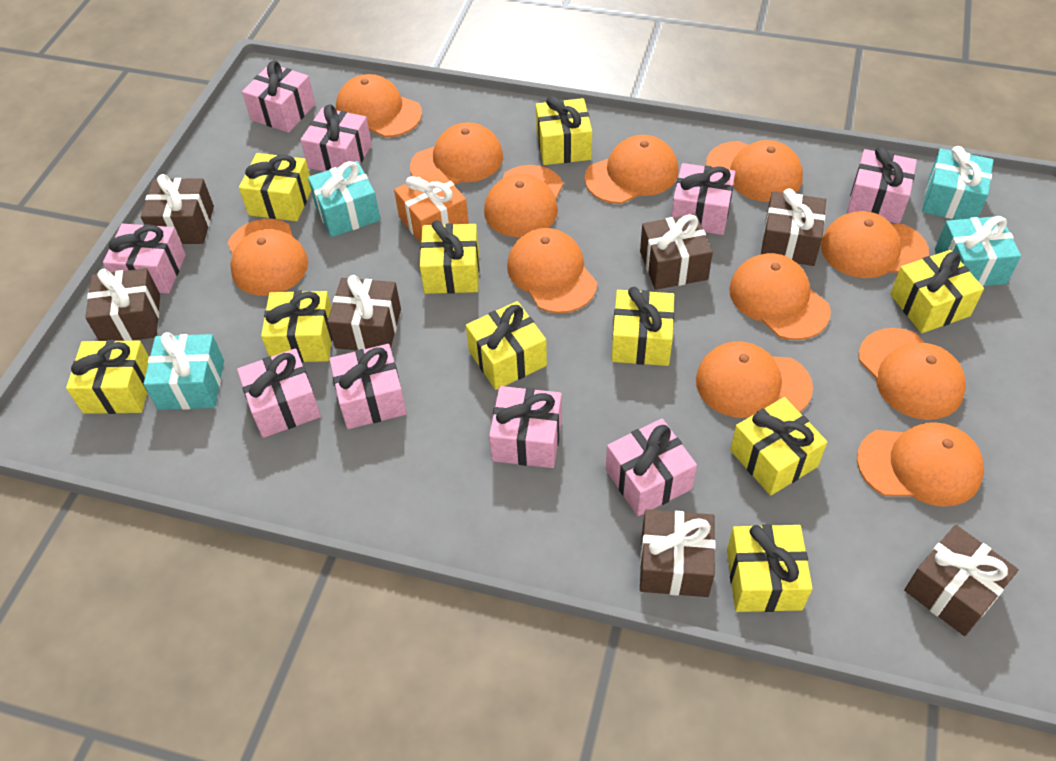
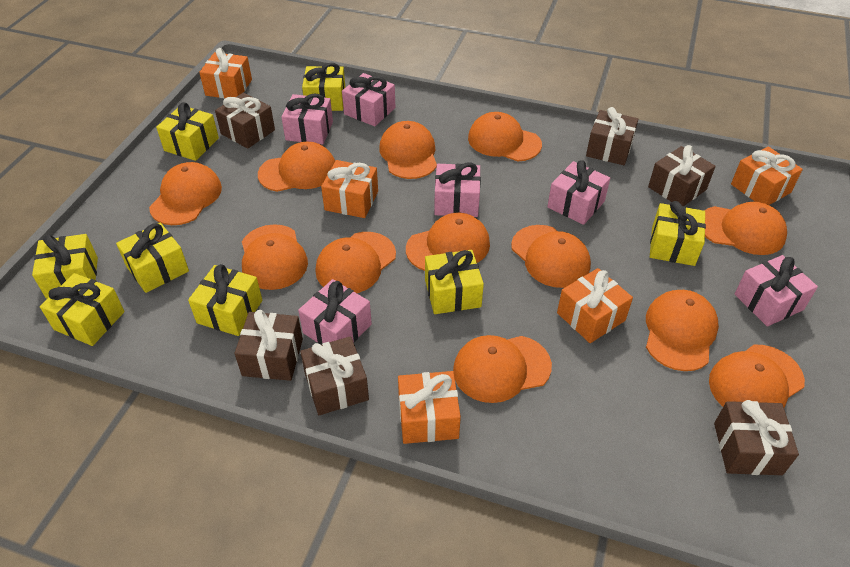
brown gift: [85,268,160,341] [141,174,214,244] [327,275,401,350] [640,214,713,290] [640,510,715,597] [761,188,826,266] [904,525,1019,636] = 7 -> [215,93,275,149] [235,310,303,381] [300,336,369,415] [586,107,638,165] [648,145,716,206] [714,400,799,475] = 6
orange gift: [394,169,469,243] = 1 -> [199,48,252,98] [321,160,378,218] [398,371,461,444] [557,268,633,343] [731,146,803,205] = 5
pink gift: [103,224,186,294] [237,348,321,438] [242,61,315,133] [301,104,372,171] [329,344,407,429] [489,386,562,468] [606,419,697,516] [671,163,735,235] [847,147,917,224] = 9 -> [281,94,333,145] [298,279,372,345] [342,73,396,126] [434,163,481,217] [547,160,610,225] [734,255,818,326] = 6
turquoise gift: [144,332,224,410] [308,161,381,237] [922,146,993,220] [935,216,1021,286] = 4 -> none = 0
yellow gift: [66,340,149,414] [239,153,311,221] [261,291,332,362] [420,220,479,294] [466,301,547,390] [536,96,592,165] [611,287,674,366] [727,524,813,612] [730,397,827,496] [890,250,984,333] = 10 -> [32,234,98,299] [40,273,125,346] [116,222,189,293] [156,102,219,161] [188,264,262,336] [302,63,345,111] [425,250,484,314] [650,201,706,266] = 8

